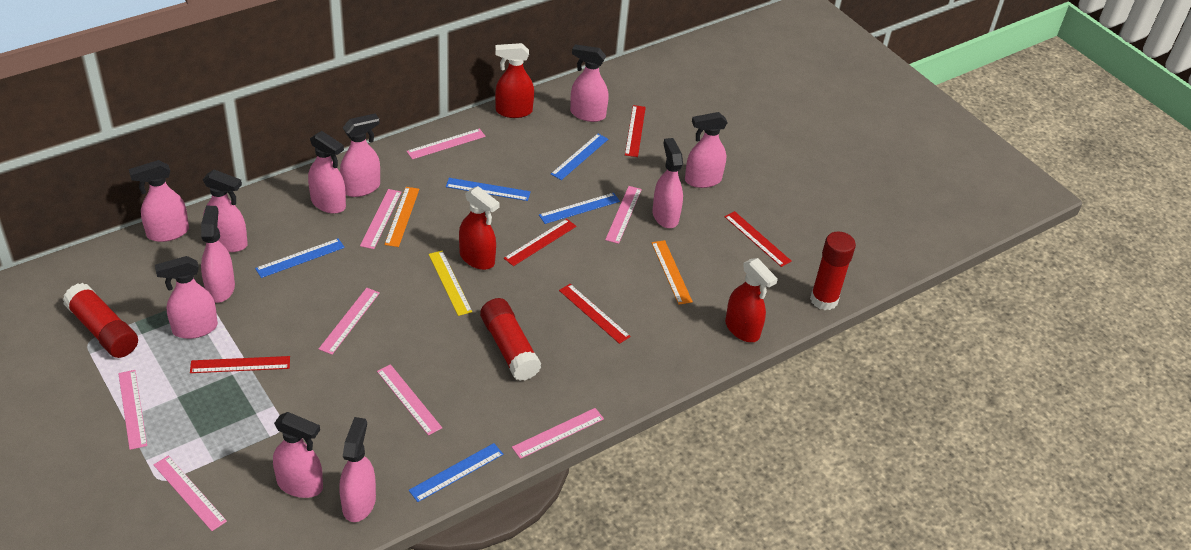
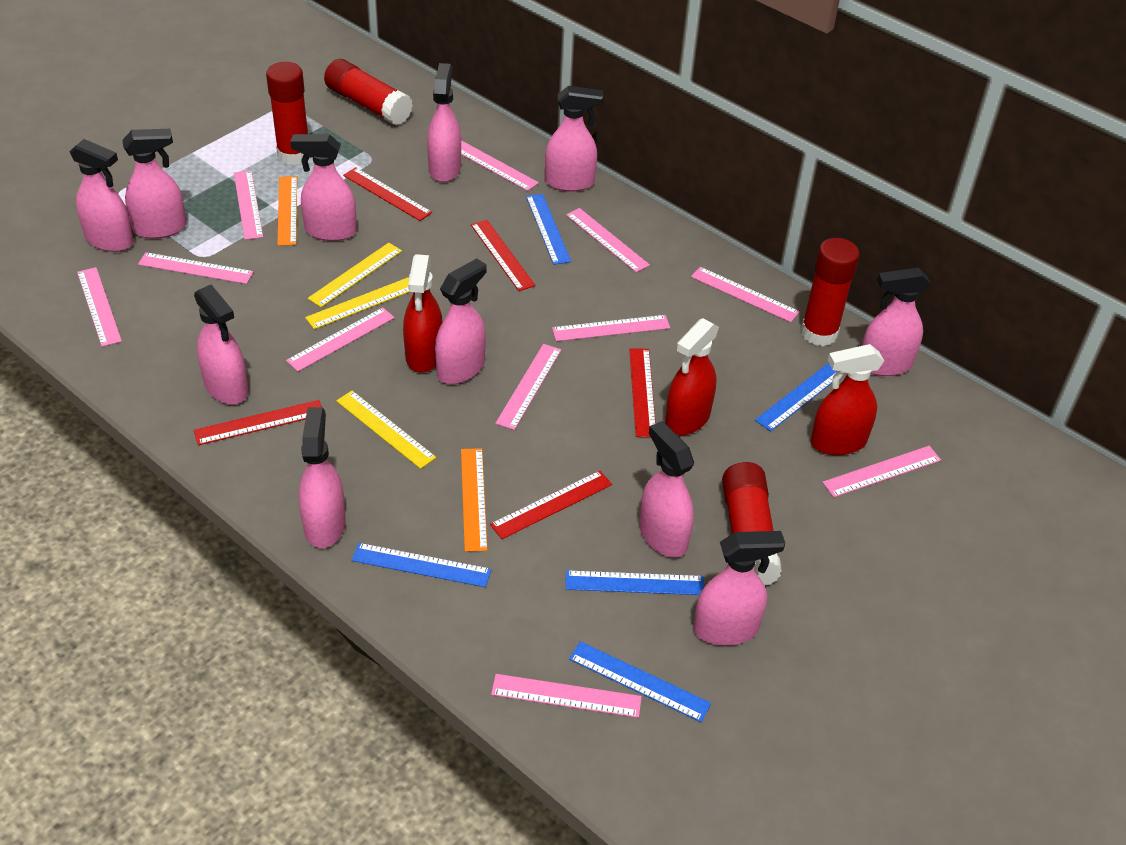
pink ruler: [118,370,147,450] [153,456,227,531] [319,288,380,355] [360,189,401,249] [377,364,442,436] [406,128,486,159] [512,408,604,459] [605,186,642,244] = 8 -> [77,267,122,347] [138,252,254,284] [234,170,263,240] [286,307,395,372] [461,140,539,191] [491,674,642,718] [495,344,561,430] [552,315,670,341] [566,208,650,273] [691,267,800,323] [822,446,941,498] = 11
red glue stick: [63,283,138,358] [480,298,541,381] [810,231,856,310] = 3 -> [266,62,310,165] [324,59,413,125] [722,462,782,585] [801,238,859,346] = 4
yellow ruler: [429,251,472,316] = 1 -> [305,277,410,329] [308,243,402,307] [336,391,436,469] = 3

